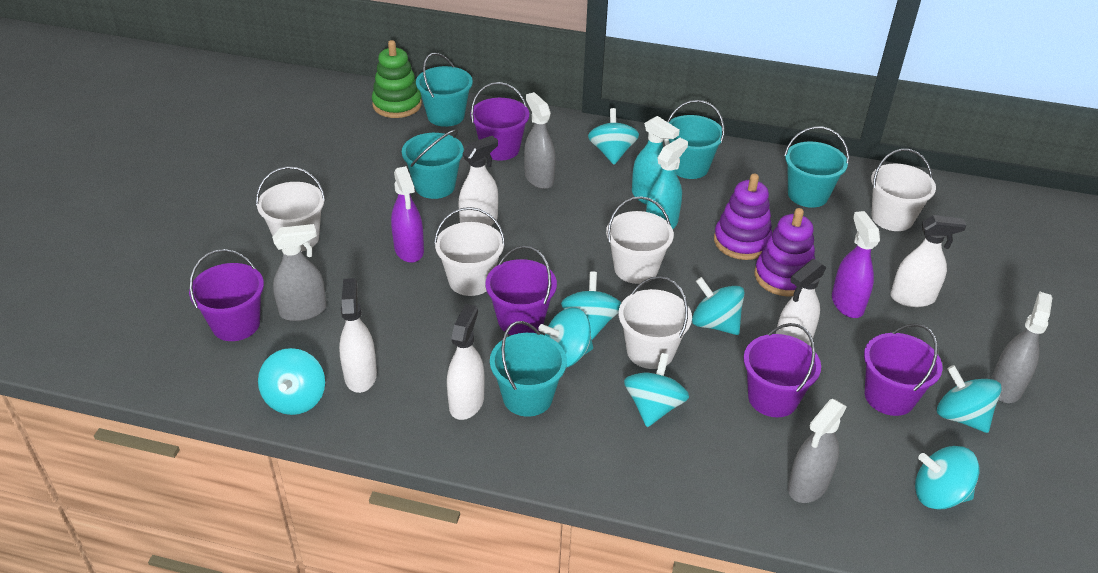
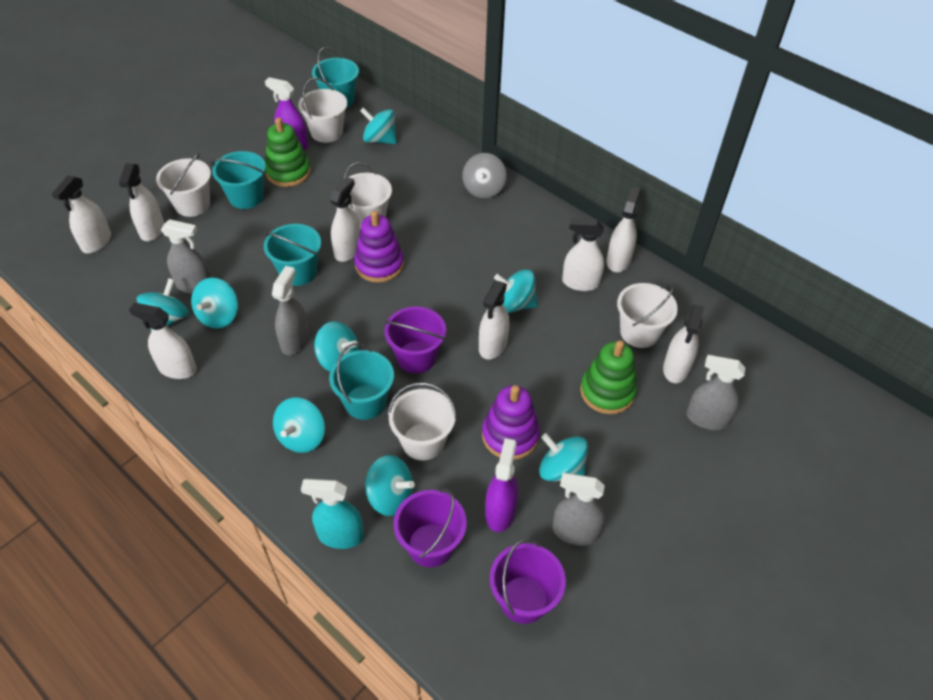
green stacking toy: [372,40,422,118] = 1 -> [265,118,311,187] [580,340,637,414] = 2
grey spinning top: none = 0 -> [462,153,507,198] = 1
purple bucket: [189,249,264,341] [470,82,529,161] [485,246,557,335] [743,323,821,417] [864,324,942,416] = 5 -> [384,306,446,373] [394,489,467,567] [489,539,566,624] = 3
turquoise bucket: [402,129,464,199] [416,53,473,127] [490,321,567,417] [667,100,724,179] [784,127,849,208] = 5 -> [211,151,266,209] [264,224,321,286] [312,47,359,108] [329,343,394,420] = 4
turquoise spray bottle: [632,116,680,205] [646,138,688,229] = 2 -> [301,479,364,549] = 1
white spray bottle: [339,278,377,393] [447,304,485,420] [458,136,498,226] [776,259,826,346] [890,215,967,307] = 5 -> [52,176,111,253] [119,164,164,241] [129,303,197,379] [330,177,361,262] [479,281,509,360] [562,219,604,291] [607,187,641,272] [663,304,704,383] = 8

